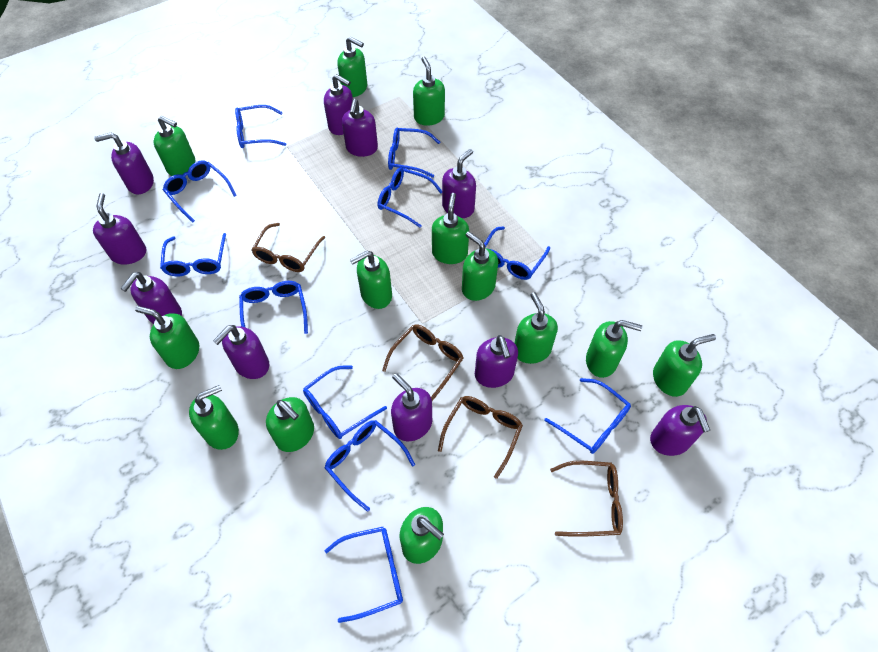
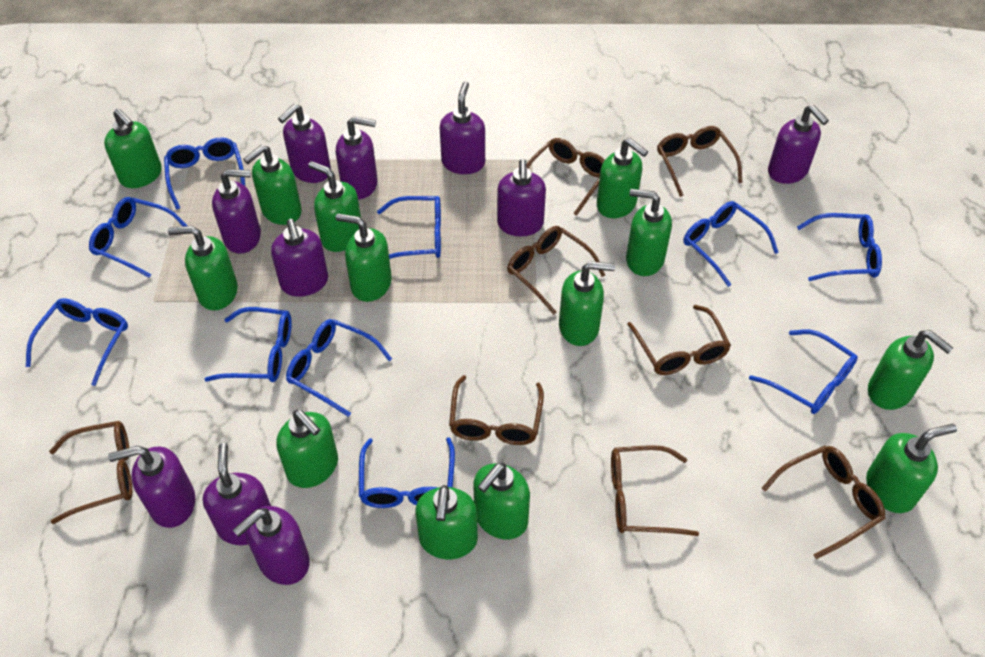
blue glasses: [160,233,226,276] [163,160,237,223] [235,105,286,148] [239,281,308,334] [303,365,387,439] [324,527,403,623] [325,420,415,512] [378,168,442,228] [388,127,440,178] [484,226,550,280] [544,378,631,454] = 11 -> [26,298,128,386] [89,197,187,278] [164,137,245,210] [204,307,292,382] [286,319,392,417] [359,437,455,508] [377,196,441,259] [683,201,779,287] [749,330,858,414] [797,213,882,281] = 10
brown glasses: [252,223,325,272] [382,324,463,401] [438,396,523,479] [550,461,623,537] = 4 -> [49,421,132,524] [449,375,544,445] [507,226,605,315] [526,138,605,216] [611,445,699,536] [627,305,731,375] [657,126,743,197] [762,446,885,559] = 8

